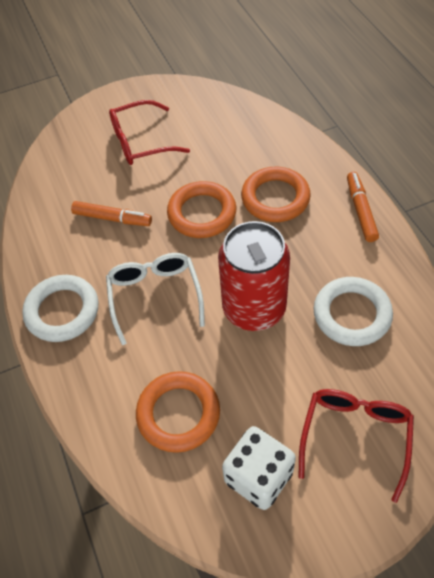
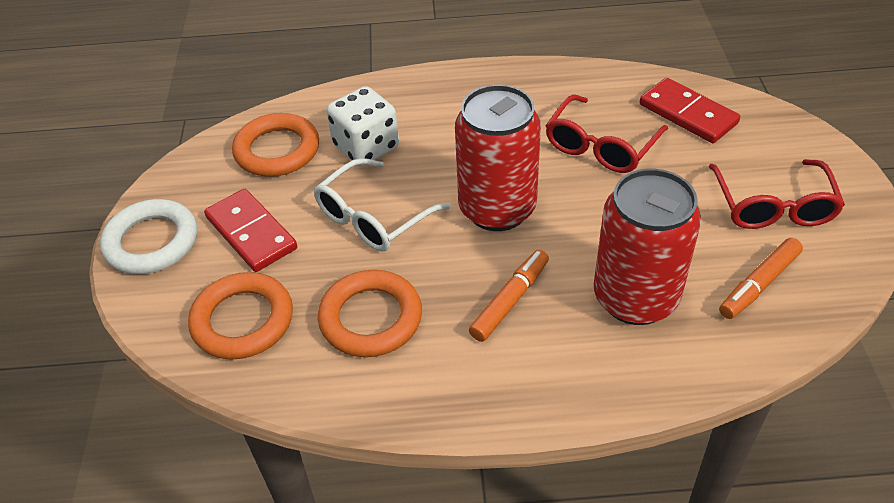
red can: [218,221,290,331] = 1 -> [455,84,541,231] [594,169,701,325] = 2
red domino: none = 0 -> [204,189,297,272] [640,78,740,143] = 2
white ring: [22,275,99,342] [314,277,393,346] = 2 -> [100,199,197,274] = 1

